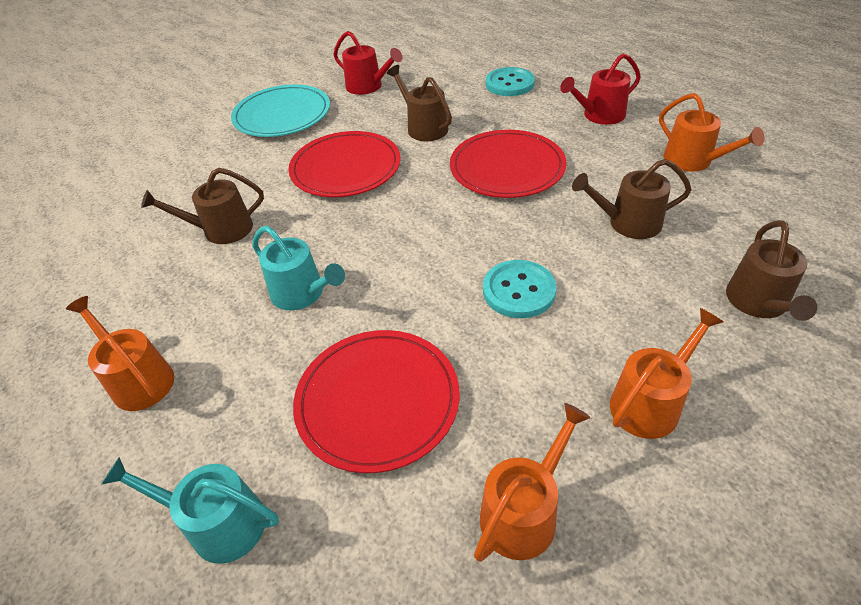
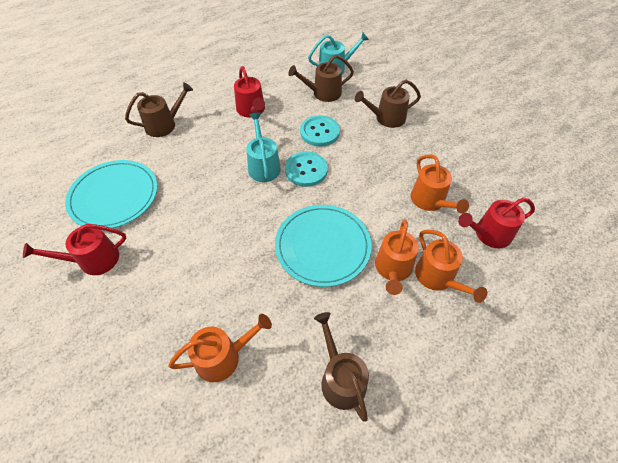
red plate: [288,131,401,197] [293,330,460,473] [450,130,567,198] = 3 -> none = 0
red watering can: [333,31,403,95] [560,53,641,125] = 2 -> [23,224,127,275] [234,66,265,117] [458,197,535,248] = 3
turquoise plate: [231,85,330,137] = 1 -> [65,160,158,228] [275,205,372,287] = 2

